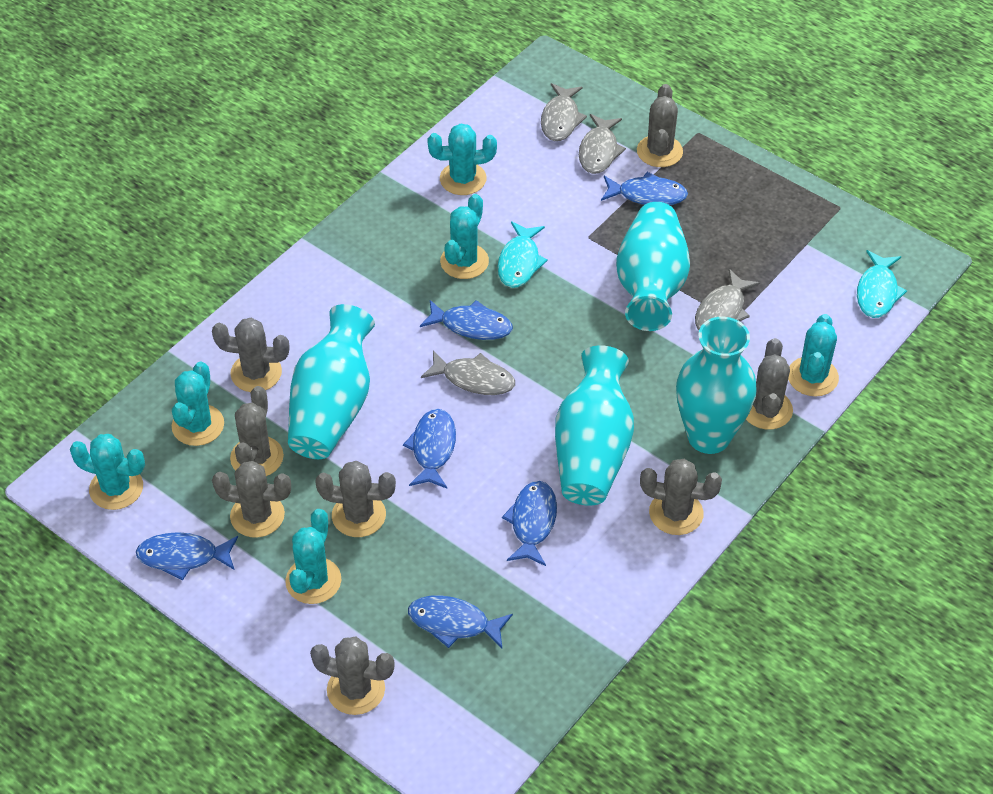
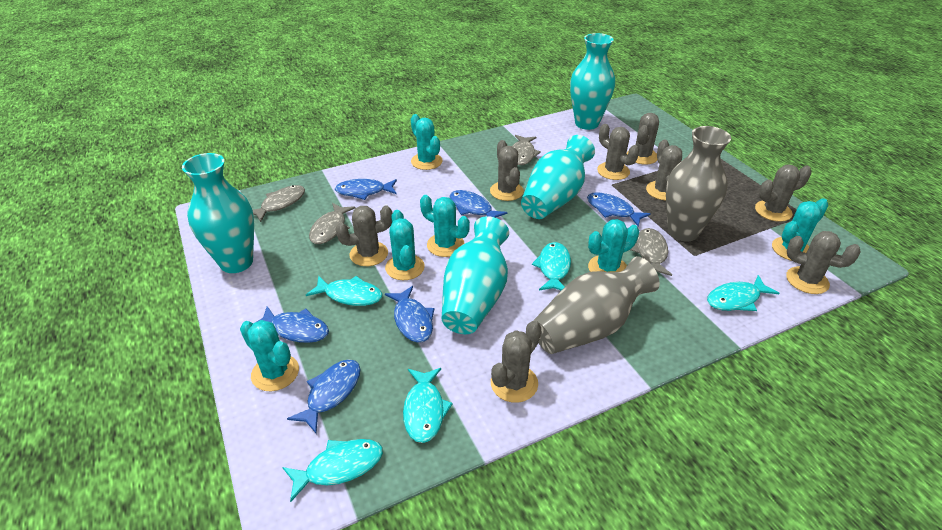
grey vase: none = 0 -> [533,257,660,354] [666,126,731,242] = 2
turquoise fish: [498,222,548,288] [857,250,907,318] = 2 -> [282,439,383,502] [306,275,382,306] [403,368,453,443] [532,242,571,290] [707,275,779,311] = 5

